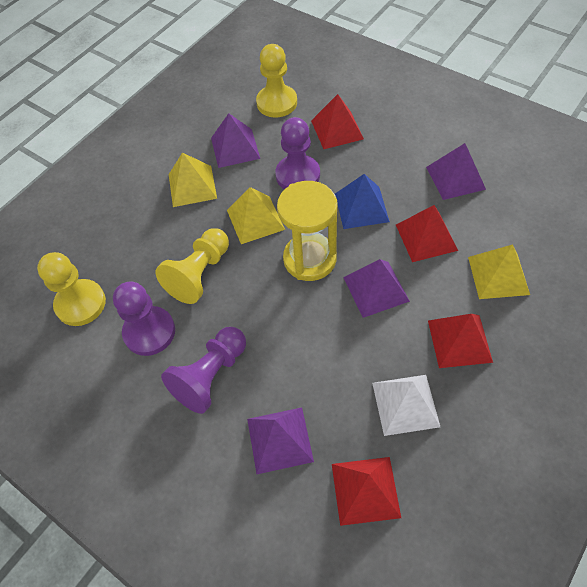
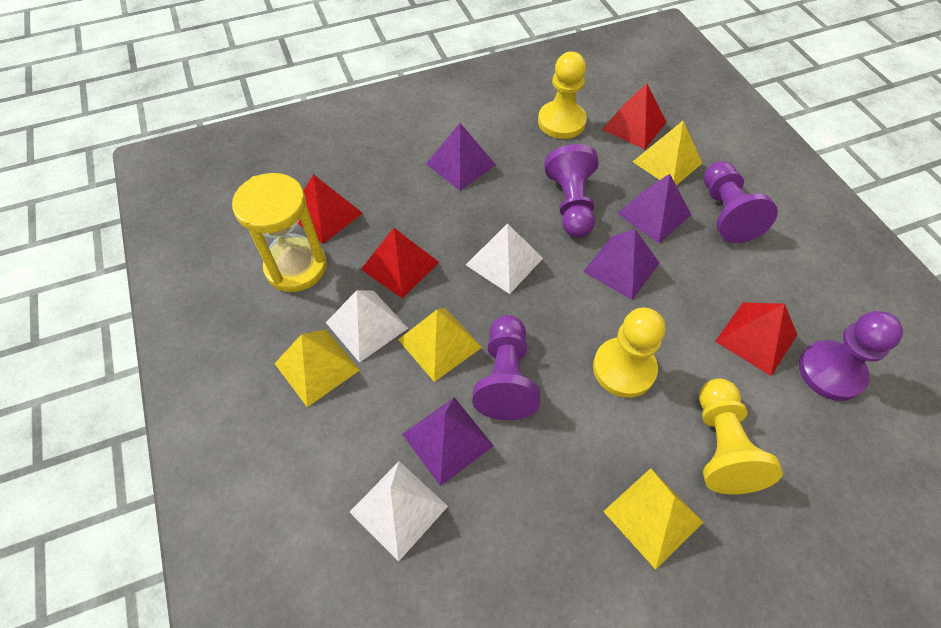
blue pyramid: [335,174,390,229] = 1 -> none = 0
purple pawn: [113,282,175,356] [161,327,246,414] [275,117,320,189] = 3 -> [472,315,540,420] [544,144,599,238] [704,161,778,243] [799,311,903,401] = 4
white pyramid: [372,375,440,436] = 1 -> [326,290,408,363] [350,461,448,562] [466,223,543,294] = 3
yellow pyramid: [169,153,217,207] [227,187,285,244] [468,244,530,299] = 3 -> [274,329,360,407] [398,308,482,382] [603,468,703,570] [632,121,703,185] = 4

